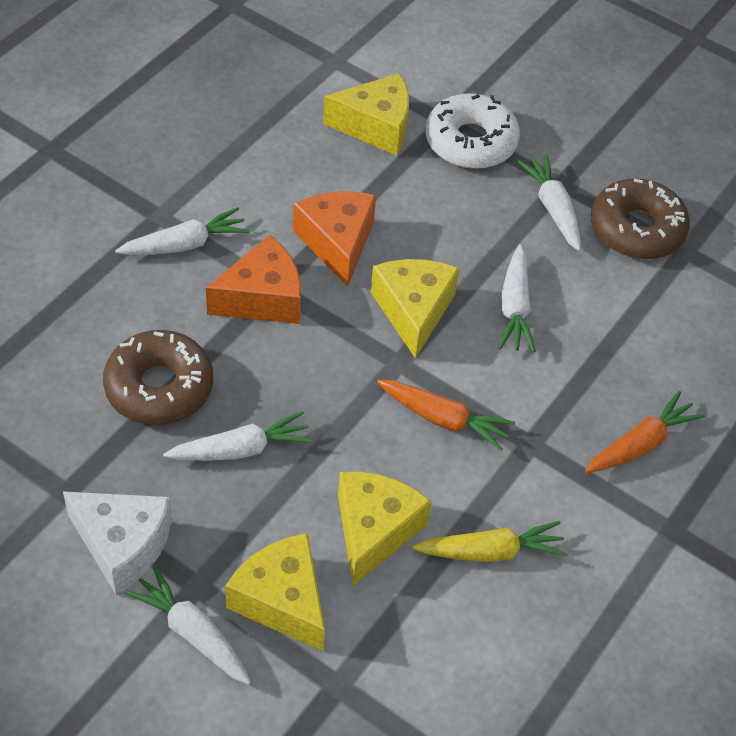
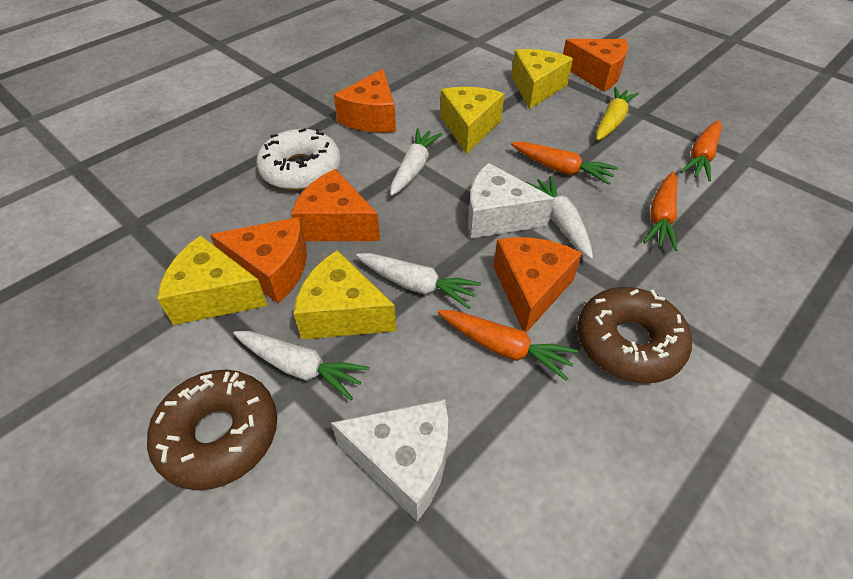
orange carrot: [377,380,515,451] [585,391,705,473] = 2 -> [438,310,578,381] [511,142,618,185] [643,172,677,251] [681,120,722,181] = 4
orange cheese: [206,235,301,324] [293,191,376,287] = 2 -> [210,217,307,304] [291,169,380,241] [334,69,396,133] [493,237,582,333] [563,39,628,92] = 5
white carrot: [115,207,249,255] [124,566,251,685] [163,411,313,461] [499,244,535,352] [517,154,581,251] = 5 -> [233,331,369,400] [356,253,481,309] [390,128,442,196] [525,176,593,259] = 4
white cheese: [63,491,172,595] = 1 -> [331,399,448,522] [468,163,555,238] = 2

